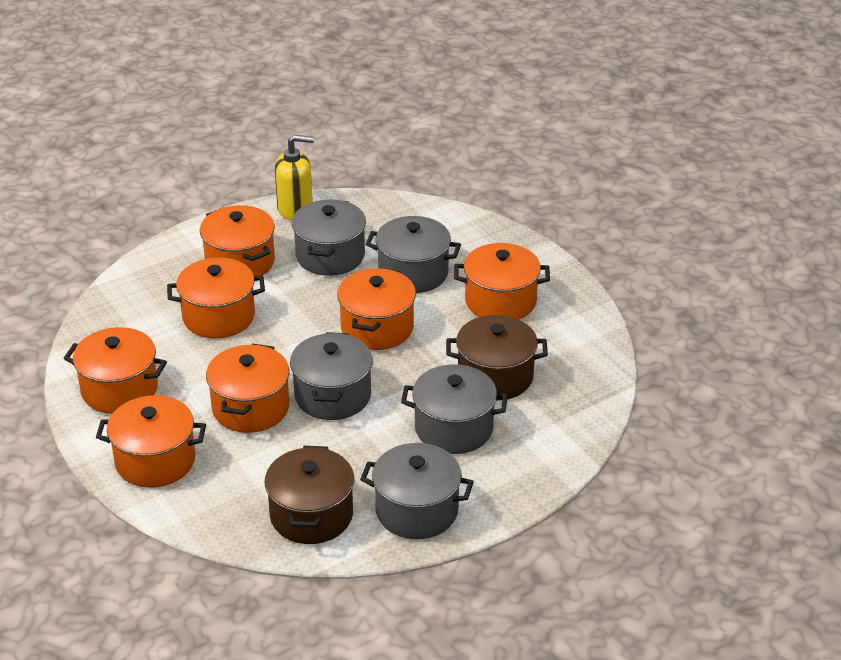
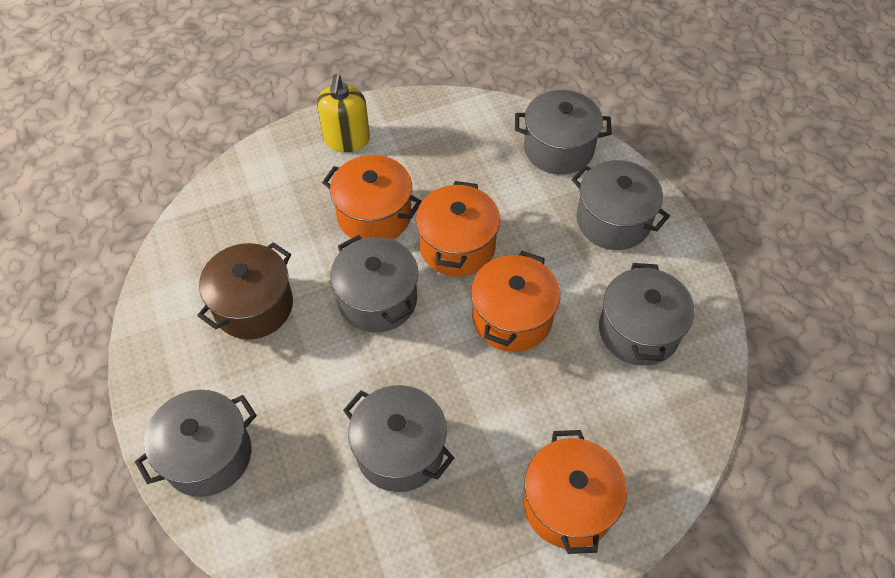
brown pot: [265,446,354,544] [446,315,548,400] = 2 -> [197,242,293,339] = 1
grey pot: [290,332,373,420] [292,199,366,276] [360,443,474,539] [365,216,461,293] [401,364,508,454] = 5 -> [135,390,257,497] [330,235,418,333] [343,385,454,492] [515,90,612,175] [572,160,670,250] [599,263,694,366] = 6
orange pot: [64,327,167,414] [96,395,206,488] [167,258,265,338] [200,205,275,276] [206,343,290,433] [337,268,416,350] [454,243,550,319] = 7 -> [322,155,422,240] [416,181,500,277] [471,251,560,352] [523,430,627,554] = 4

